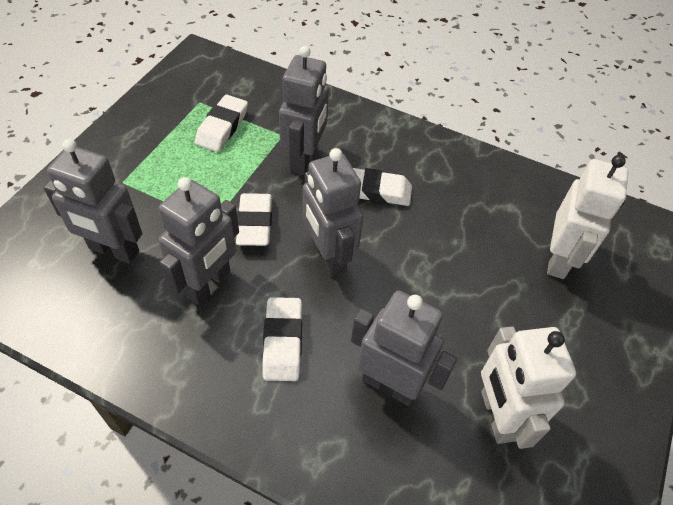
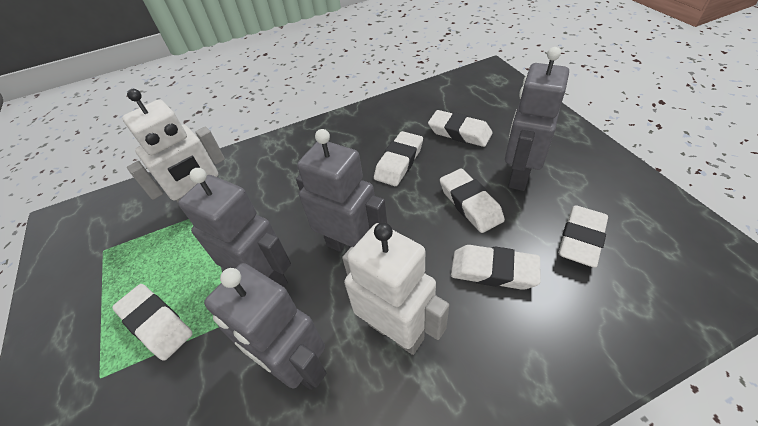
grey robot: [44,139,142,263] [158,177,239,305] [279,46,329,175] [303,148,363,276] [351,290,457,406] = 5 -> [178,168,291,287] [204,263,326,390] [296,129,387,252] [505,47,569,191] = 4
white eraser: [195,95,248,152] [236,193,272,246] [262,297,302,381] [353,168,412,206] = 4 -> [112,284,193,361] [374,131,423,186] [428,110,493,147] [440,169,505,233] [451,245,541,290] [559,205,608,268] = 6

